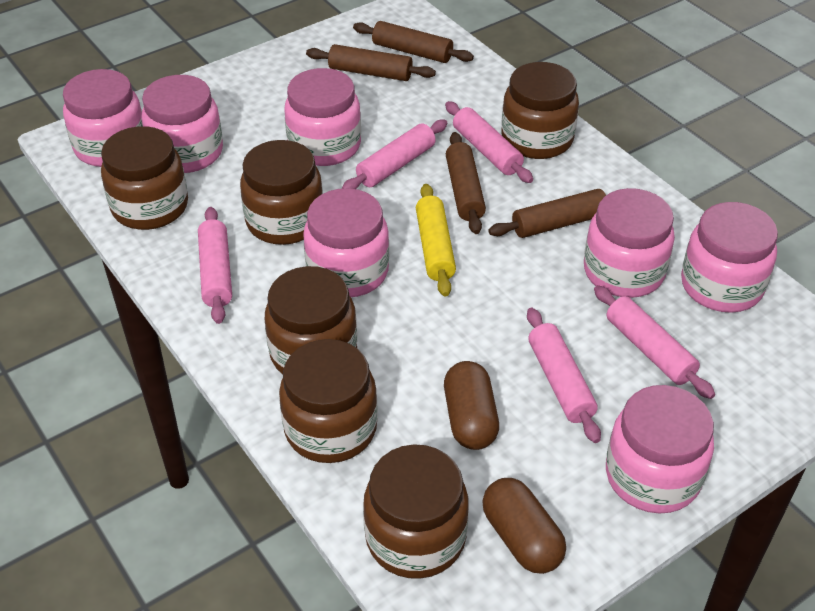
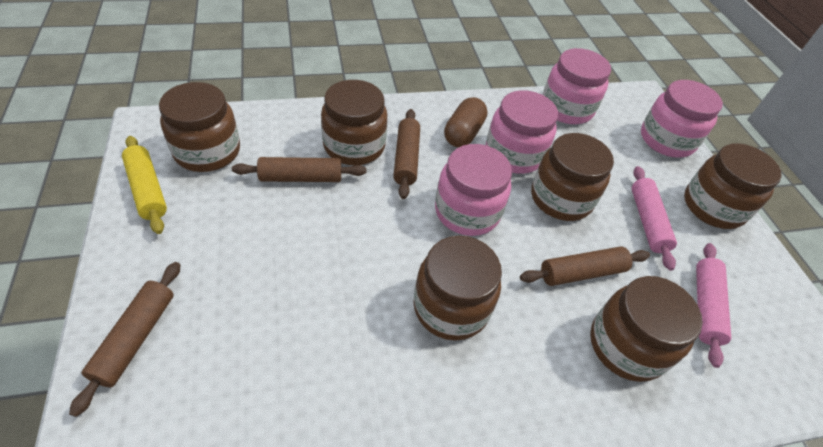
brown capsule: [444,361,499,450] [482,478,566,574] = 2 -> [444,97,488,148] = 1
pink jar: [63,69,143,167] [142,75,223,173] [284,68,361,166] [303,188,389,297] [584,188,675,298] [606,385,714,513] [681,202,778,313] = 7 -> [435,144,512,236] [486,90,558,174] [543,48,611,124] [641,80,723,158] = 4
pink rolling pin: [198,207,232,324] [342,119,447,189] [445,101,533,183] [527,308,601,443] [594,285,715,399] = 5 -> [632,166,677,271] [696,243,731,368] = 2

